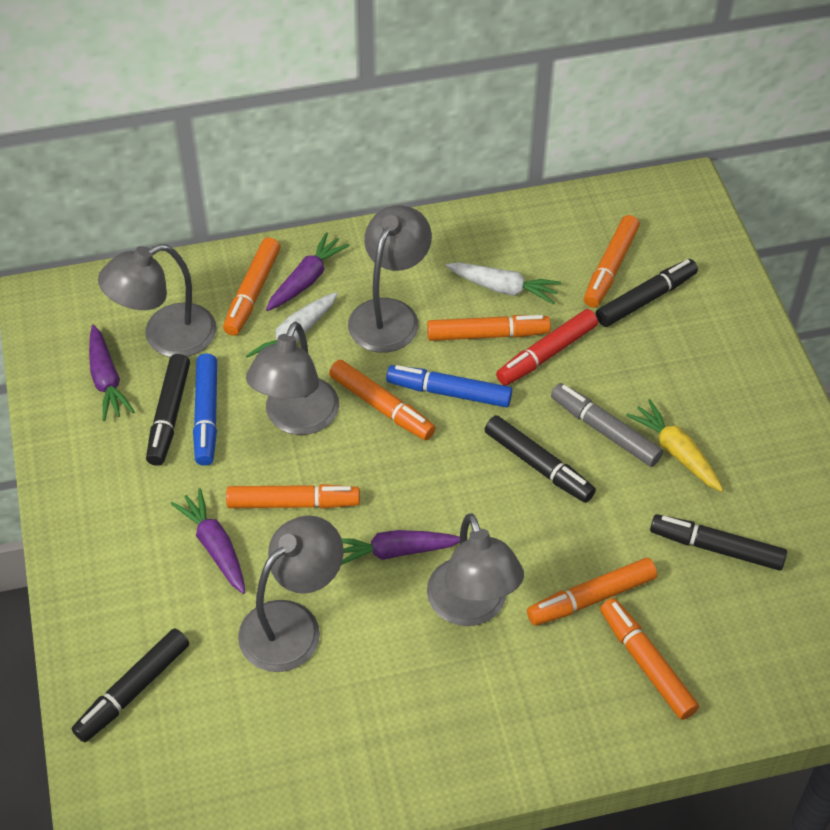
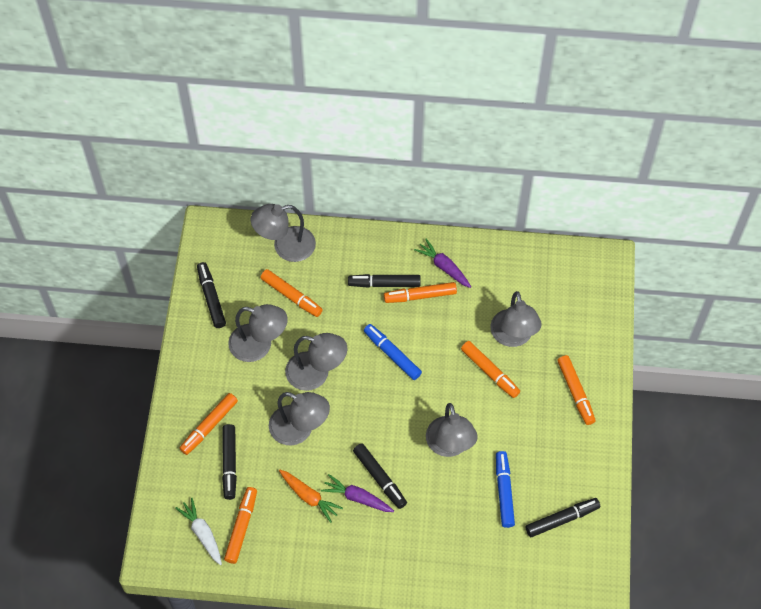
grey lamp: [98,244,217,357] [238,515,344,672] [246,322,339,435] [348,206,432,353] [427,513,524,626] = 5 -> [228,304,288,362] [251,204,316,262] [269,392,330,445] [285,333,347,391] [426,403,478,457] [490,291,542,347] = 6
grey marker: [551,383,663,467] = 1 -> none = 0
orange carrot: none = 0 -> [279,470,343,523] = 1
orange marker: [223,238,280,336] [226,484,360,509] [329,360,436,440] [427,315,551,341] [527,558,657,626] [584,215,640,308] [600,598,699,720] = 7 -> [179,393,238,455] [224,487,257,564] [260,269,323,317] [384,282,457,303] [461,341,520,398] [557,355,596,425] = 6
purple carrot: [89,325,135,421] [171,488,245,594] [266,232,350,311] [341,530,460,565] = 4 -> [321,474,394,512] [414,239,471,288] = 2
red marker: [496,309,598,386] = 1 -> none = 0
white carrot: [246,292,338,358] [446,262,561,304] = 2 -> [175,498,222,565] = 1
yellow carrot: [626,399,723,492] = 1 -> none = 0

